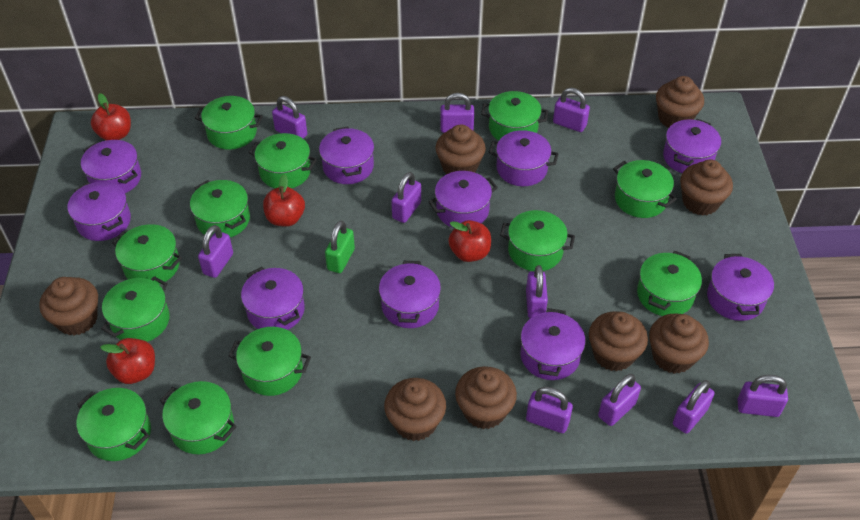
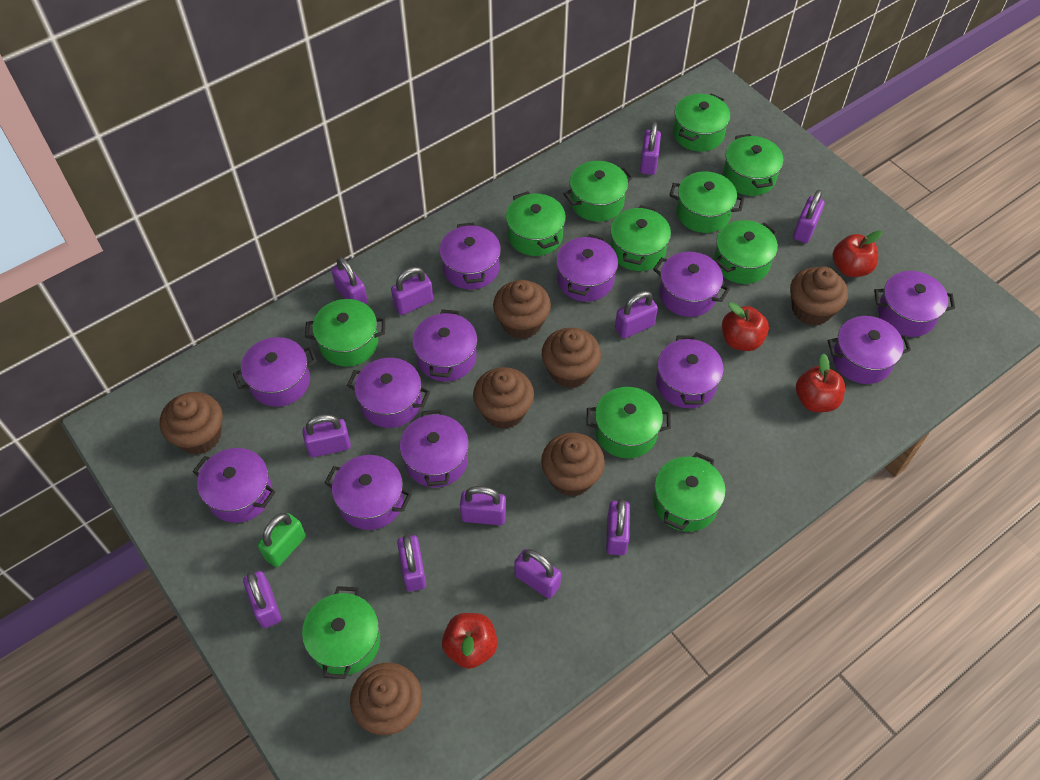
brown cupcake: [39,277,98,336] [384,378,446,441] [435,124,486,175] [455,366,517,429] [589,311,648,371] [649,313,709,374] [656,76,704,127] [680,160,733,216] = 8 -> [160,392,222,454] [350,663,422,735] [473,367,534,429] [493,280,551,339] [541,433,605,497] [542,328,601,388] [790,267,848,326] = 7
green pot: [76,388,151,461] [101,276,170,342] [112,224,182,284] [160,381,237,454] [190,180,250,238] [195,96,263,150] [228,327,311,396] [249,133,317,188] [481,91,548,141] [500,210,575,271] [613,160,677,218] [637,251,702,316] = 12 -> [302,586,380,679] [305,299,385,367] [506,191,566,256] [564,161,633,222] [586,387,671,458] [610,205,671,271] [653,452,726,532] [669,172,744,233] [673,93,730,152] [714,220,778,284] [723,134,784,196] = 11
purple padlock: [198,225,233,278] [272,96,307,139] [391,172,421,223] [440,93,474,133] [526,265,548,319] [526,387,573,433] [553,88,590,132] [598,374,641,426] [673,380,715,434] [737,375,788,417] = 10 -> [243,571,281,628] [302,414,351,457] [332,257,368,304] [391,267,433,315] [397,534,426,592] [460,486,506,525] [514,549,561,599] [606,498,630,555] [615,291,658,339] [640,122,661,175] [793,190,825,243] = 11
purple pot: [68,182,131,241] [81,140,141,193] [241,267,305,330] [319,127,374,184] [379,261,441,328] [428,171,498,228] [489,130,559,186] [521,308,586,380] [663,119,721,173] [707,254,774,321] = 10 -> [193,448,276,523] [233,337,317,407] [324,455,412,530] [347,358,430,428] [400,409,469,487] [412,309,477,381] [440,222,501,290] [556,234,618,302] [653,252,730,317] [656,335,724,408] [828,316,911,384] [874,271,955,337] = 12

